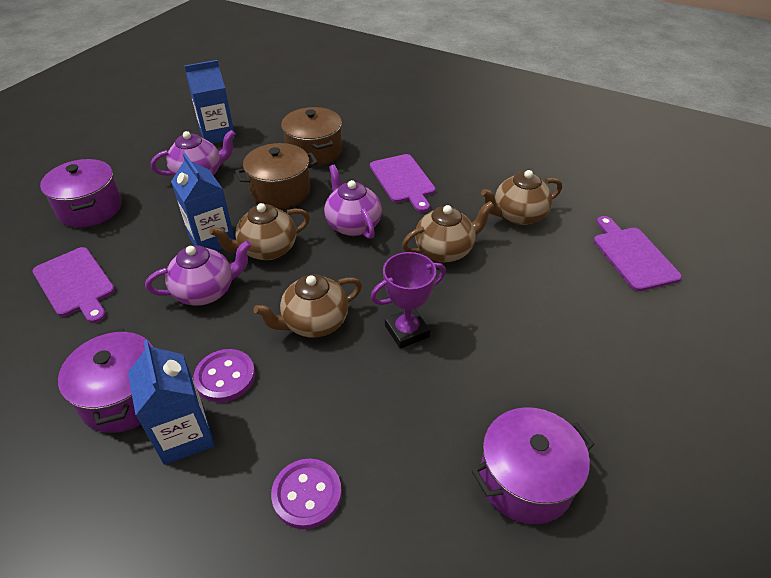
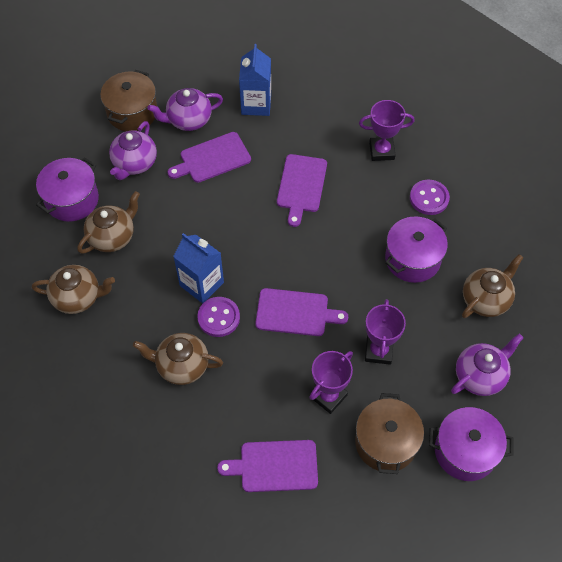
blue carton: [128,340,214,465] [171,153,235,251] [185,60,235,144] = 3 -> [173,233,224,303] [239,44,271,116] = 2
purple cutting board: [33,247,115,323] [370,154,436,212] [594,216,682,291] = 3 -> [168,132,251,183] [217,440,318,492] [255,288,348,336] [277,154,327,227] = 4
purple trophy: [371,252,446,349] = 1 -> [309,351,353,414] [359,100,414,161] [365,299,406,365] = 3

